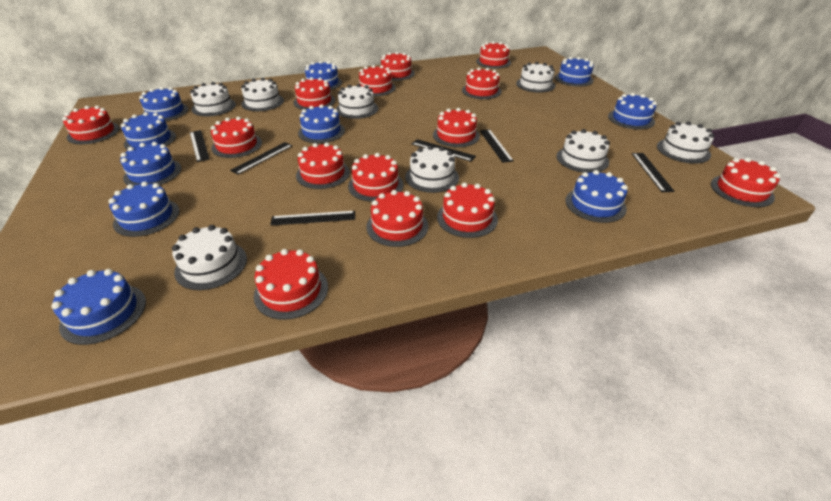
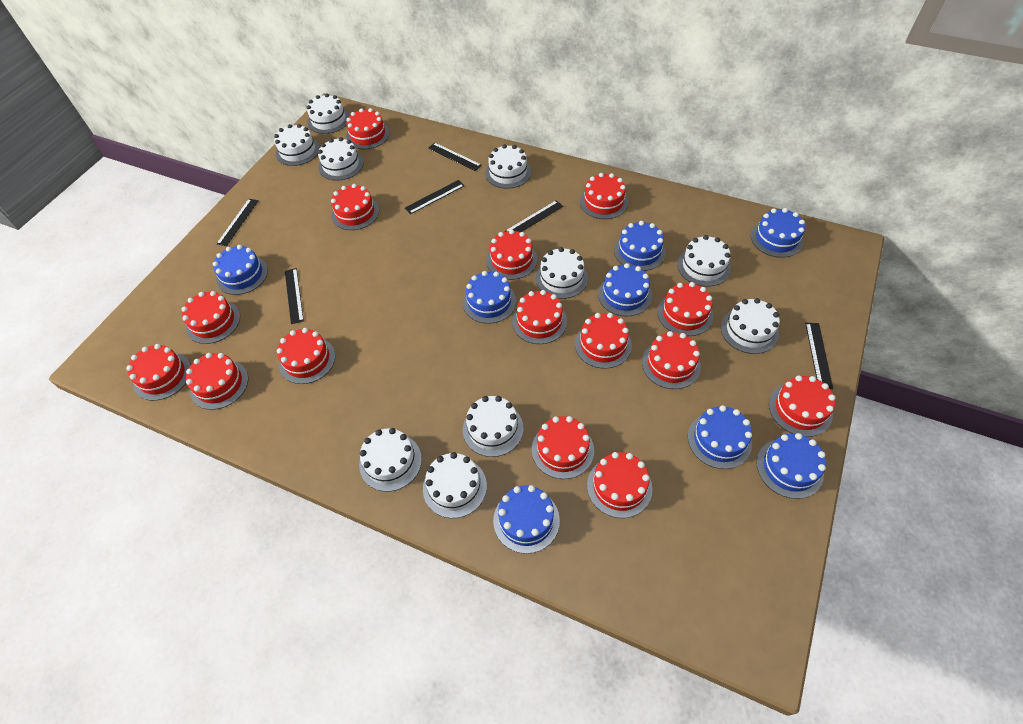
blue cake: [52,269,146,345] [108,181,180,237] [120,142,181,186] [121,112,176,150] [139,87,188,121] [298,104,345,143] [305,61,342,90] [555,57,594,87] [566,170,628,223] [608,93,657,129] = 10 -> [213,245,268,295] [463,271,516,324] [493,485,560,554] [598,263,652,316] [614,221,666,271] [688,405,752,469] [751,208,805,258] [756,433,826,499] = 8
red cake: [62,106,120,144] [211,117,262,158] [254,249,328,320] [293,77,335,110] [296,143,350,189] [348,153,404,202] [359,65,396,96] [366,190,428,247] [381,52,415,81] [433,108,480,147] [437,182,498,238] [462,68,502,99] [476,41,511,69] [711,158,781,207] = 14 -> [126,344,191,401] [181,291,240,344] [186,353,248,410] [277,328,335,384] [331,184,379,230] [346,108,390,149] [486,229,537,280] [512,290,567,344] [532,416,594,479] [575,313,632,369] [580,173,628,219] [587,452,652,518] [642,331,701,389] [657,282,713,336] [769,375,835,437] = 15
white cake: [172,225,247,290] [190,82,236,116] [241,78,284,111] [336,84,378,119] [405,145,459,193] [516,62,555,93] [556,129,610,173] [657,121,714,164] = 8 -> [274,124,320,166] [306,93,350,134] [318,137,364,181] [359,428,422,492] [423,452,487,518] [463,396,524,457] [485,144,531,189] [536,247,588,299] [677,235,731,287] [721,298,780,354] = 10

